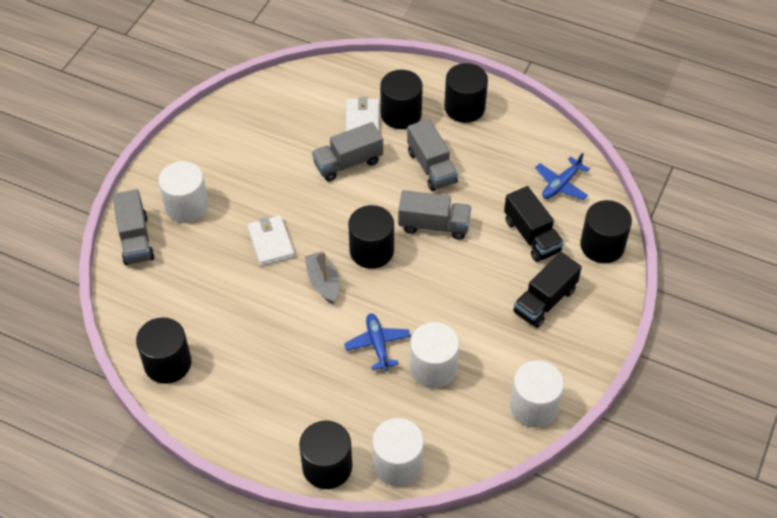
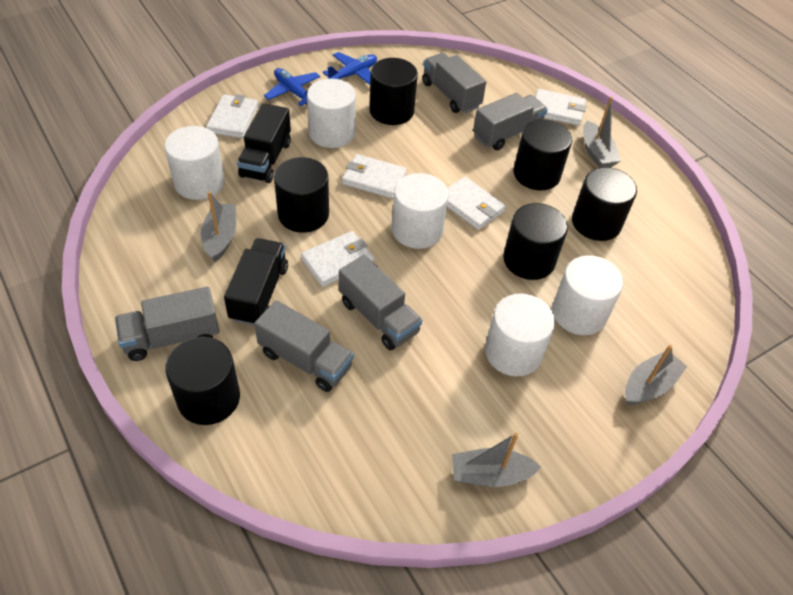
grey boat: [305,251,339,304] = 1 -> [201,191,236,262] [452,433,541,487] [583,97,621,168] [625,345,687,405] = 4
grey truck: [113,189,154,265] [312,122,383,182] [398,190,471,240] [407,119,458,191] = 4 -> [115,287,220,361] [254,300,354,392] [339,255,422,350] [422,53,486,113] [473,93,548,150] = 5
white cylinder: [158,161,208,223] [372,418,424,486] [410,322,459,388] [510,361,564,428] = 4 -> [164,126,225,200] [307,79,356,148] [392,173,448,249] [485,294,555,376] [552,255,623,335] = 5
white wallet: [247,215,295,266] [345,97,379,132] = 2 -> [206,94,259,138] [301,231,374,287] [342,154,407,199] [447,177,506,230] [535,89,586,126] = 5

